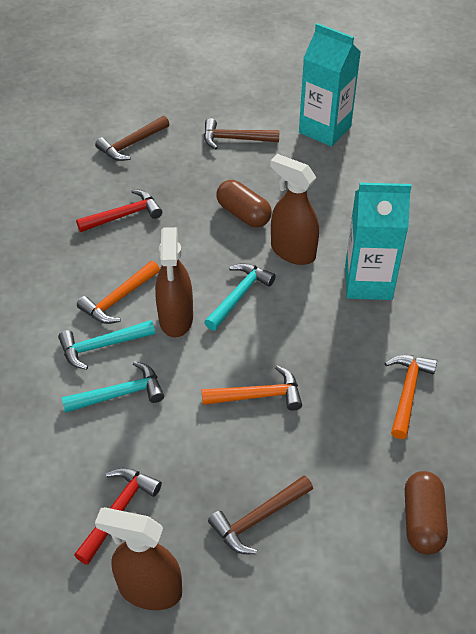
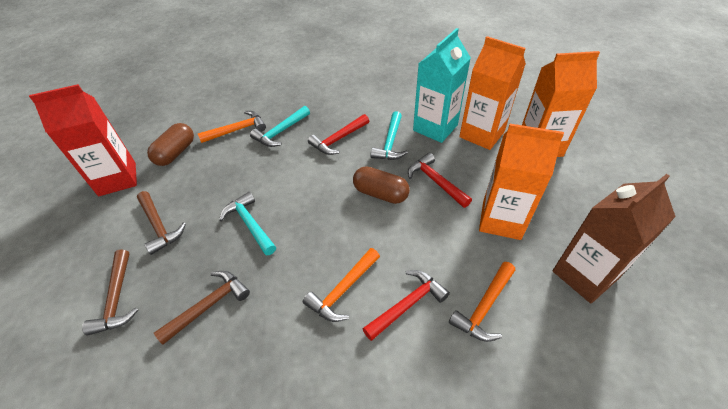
brown carton: none = 0 -> [552,174,676,303] = 1
brown spray bottle: [95,507,182,610] [155,227,193,338] [270,154,319,265] = 3 -> none = 0
orange carton: none = 0 -> [459,36,526,150] [479,124,564,240] [522,51,600,157] = 3
red carton: none = 0 -> [29,84,137,196] = 1
red hammer: [74,468,162,565] [76,189,162,232] = 2 -> [308,114,369,155] [363,270,450,341] [408,153,472,208] = 3
turquoise carton: [299,23,361,147] [345,183,412,300] = 2 -> [413,28,471,143] = 1

